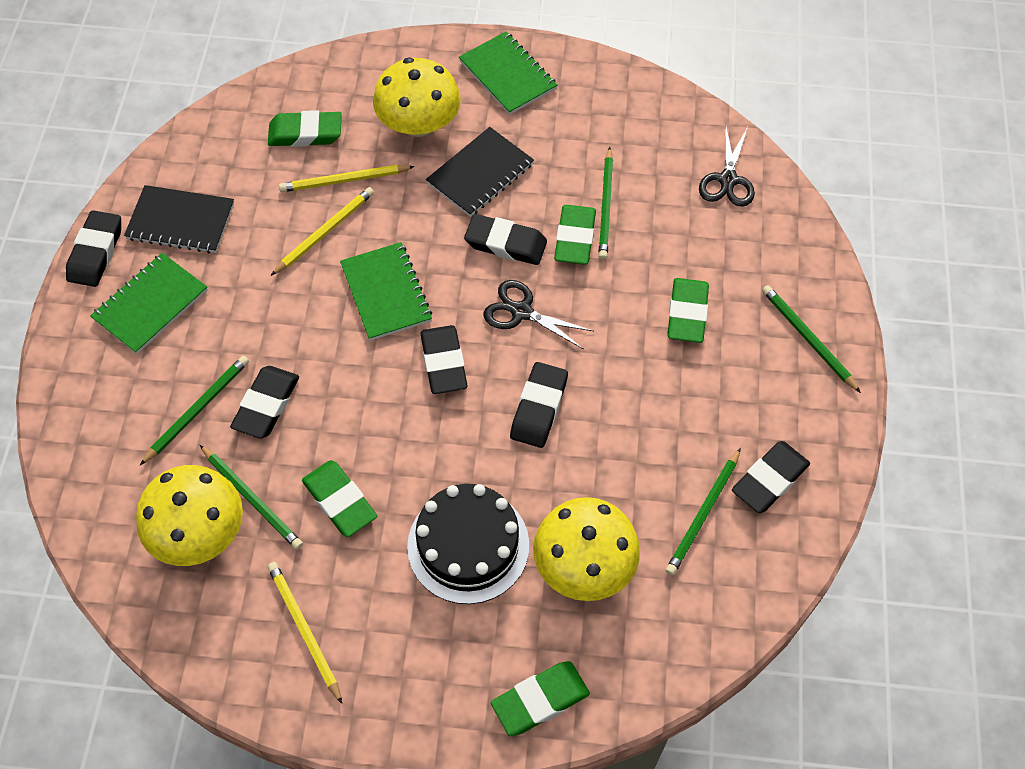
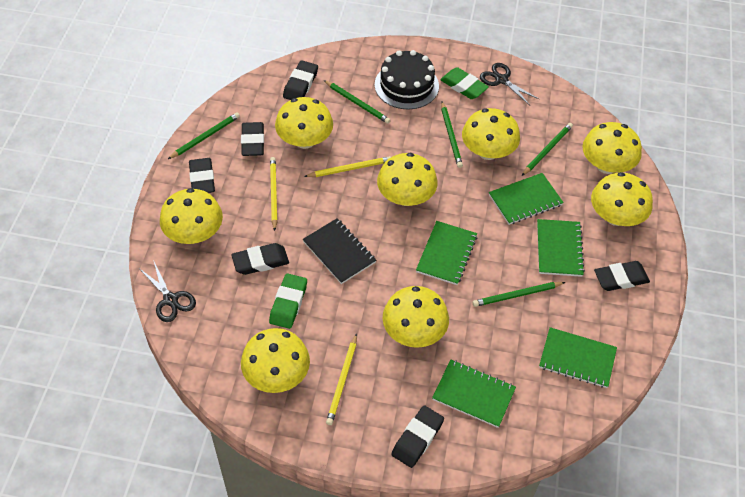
black notebook: [124,185,234,253] [426,127,534,217] = 2 -> [303,218,376,284] = 1
green eraser: [268,110,342,147] [302,460,377,537] [491,661,590,736] [554,205,596,265] [668,278,709,343] = 5 -> [269,273,307,329] [440,67,489,99] = 2
green notebook: [90,253,208,354] [340,242,432,341] [459,31,557,115] = 3 -> [416,221,477,285] [432,360,516,428] [489,173,564,225] [537,219,585,277] [539,327,617,388] = 5
yellow mushroom: [136,465,243,566] [373,58,461,137] [533,497,640,601] = 3 -> [160,188,223,244] [241,328,310,393] [275,97,333,149] [377,153,438,206] [382,286,449,348] [462,108,520,160] [583,122,642,174] [591,172,653,226] = 8

